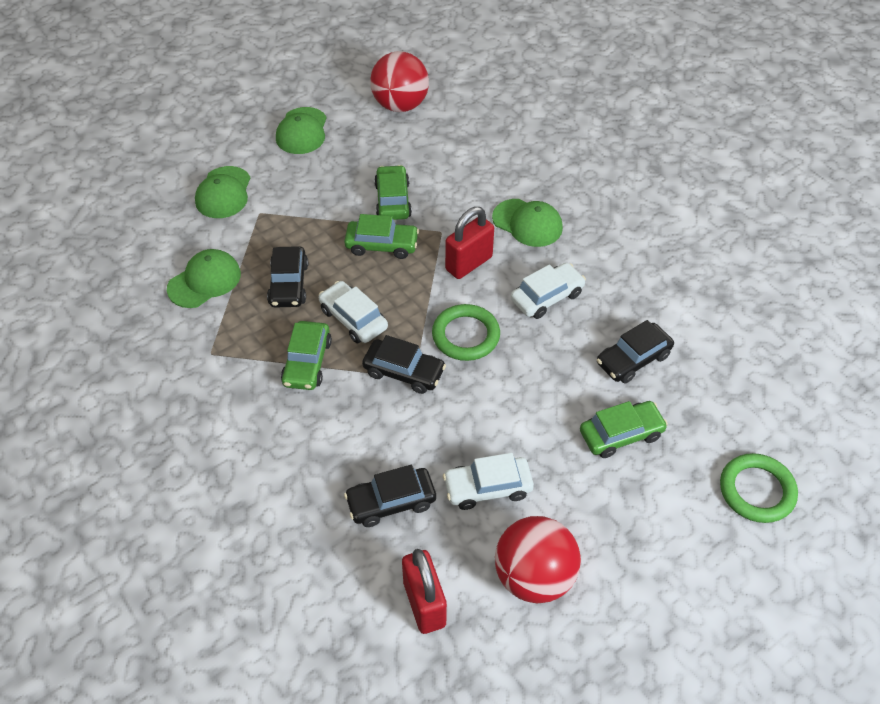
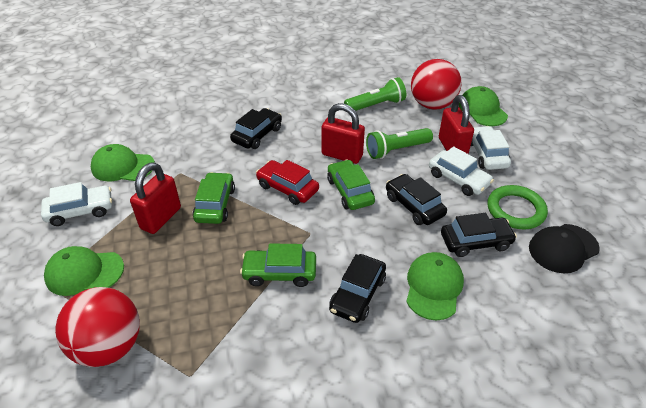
black cap: none = 0 -> [529,224,600,273] = 1
green car: [281,321,332,390] [344,214,419,259] [374,165,412,220] [580,401,668,458] = 4 -> [193,172,235,224] [240,243,316,287] [327,160,375,210] = 3
green flashlight: none = 0 -> [344,77,406,111] [366,128,433,159] = 2
green ring: [432,304,500,361] [720,453,798,523] = 2 -> [487,185,548,229] = 1
red car: none = 0 -> [256,160,319,205] = 1
red padlock: [402,549,447,634] [445,207,494,279] = 2 -> [130,162,181,234] [322,103,365,164] [439,95,474,154] = 3

